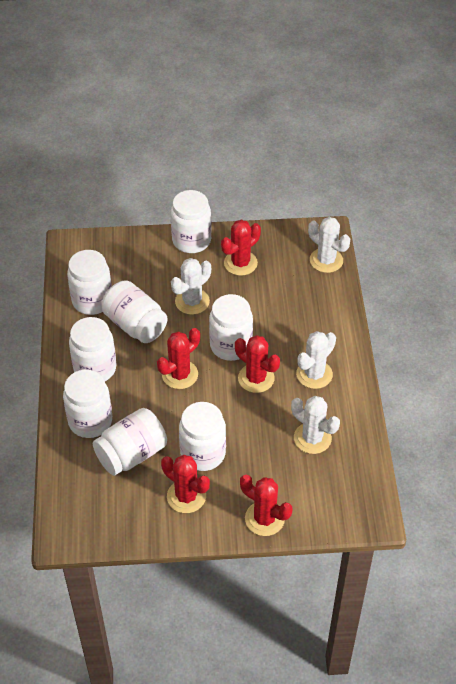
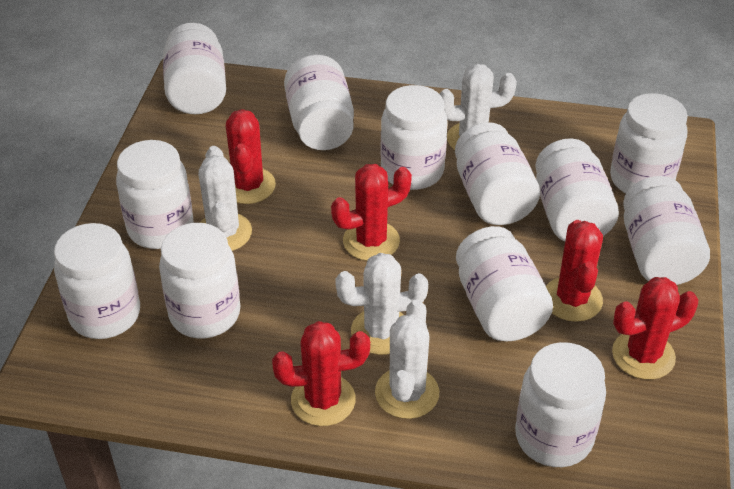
white jar: [63,369,112,438] [67,250,112,315] [69,317,116,381] [93,408,167,476] [101,280,168,343] [171,190,212,253] [179,402,226,471] [209,294,253,361] = 8 -> [54,223,140,339] [116,140,194,249] [159,223,240,338] [163,23,226,114] [284,55,354,150] [381,85,448,190] [455,122,540,225] [456,226,553,341] [515,342,606,467] [535,139,619,241] [610,93,688,193] [623,176,710,285] = 12

